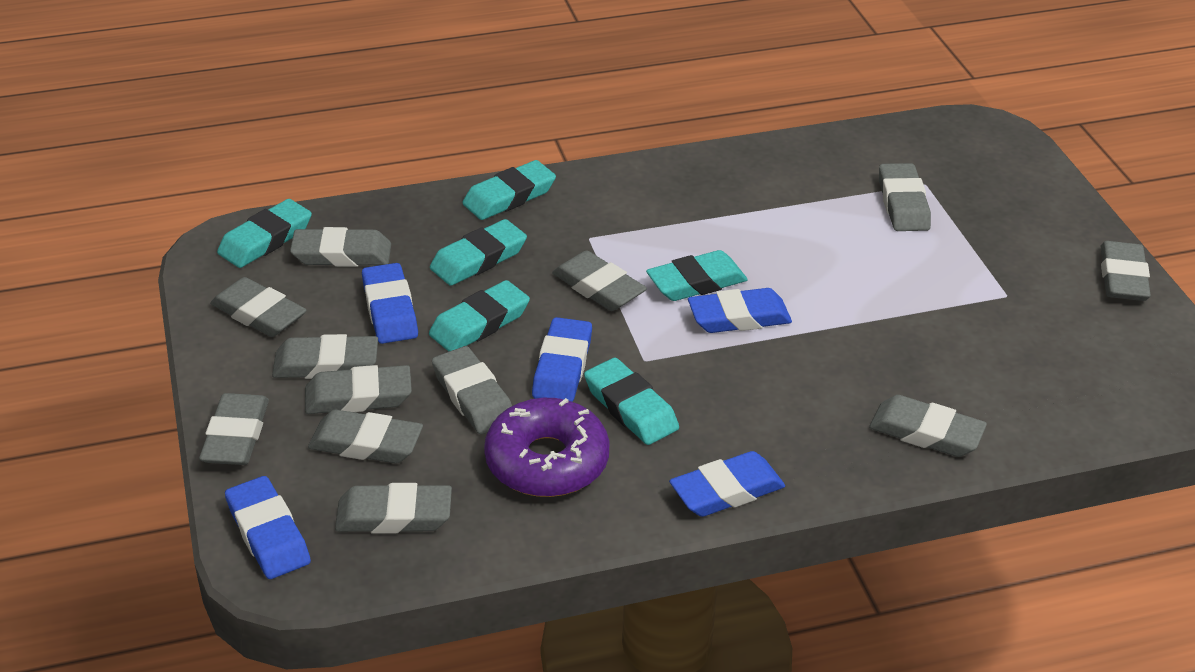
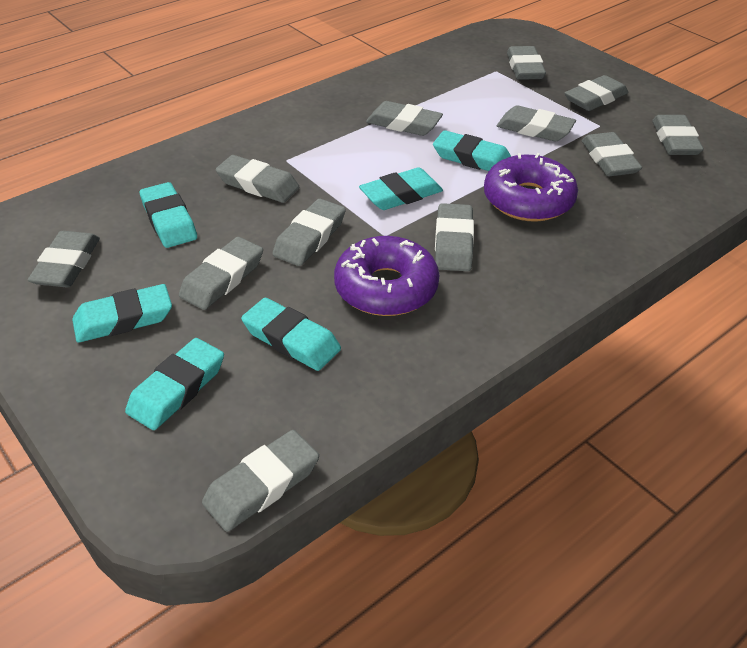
blue eraser: [225,476,311,579] [362,263,418,344] [532,317,592,402] [669,451,785,517] [688,288,792,333] = 5 -> none = 0
purple donut: [484,398,609,497] = 1 -> [334,236,439,316] [484,153,578,222] = 2

